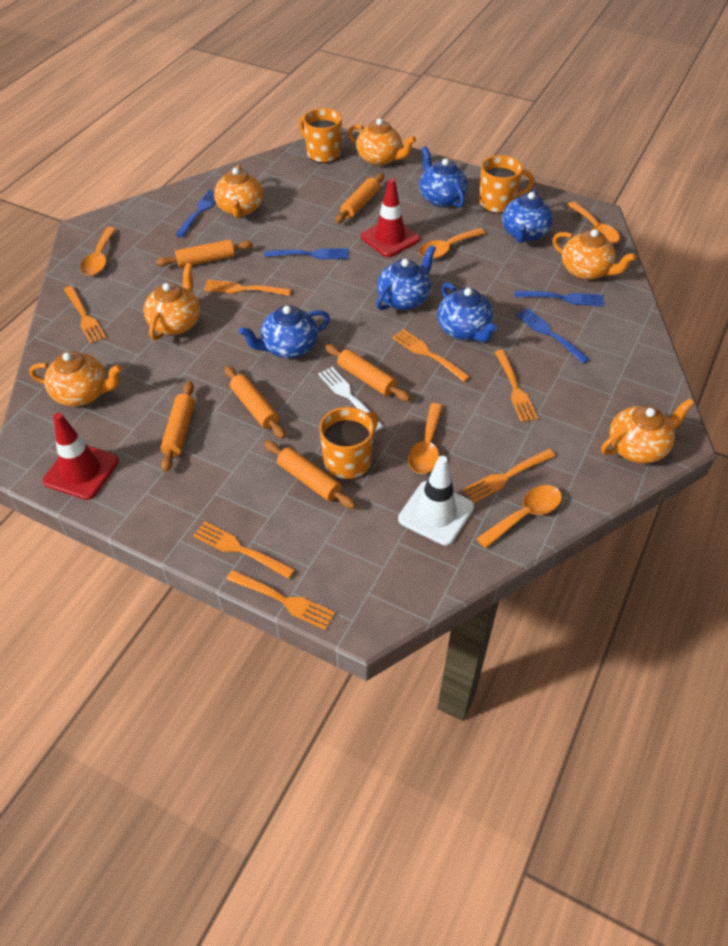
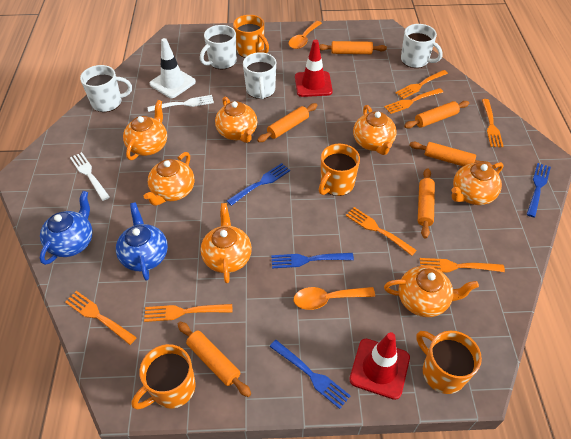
blue teapot: [239,306,330,358] [376,245,436,310] [419,146,468,208] [437,282,497,342] [502,189,553,243] = 5 -> [40,191,93,265] [116,202,168,281] = 2
orange mug: [299,108,342,163] [319,407,378,480] [479,155,534,213] = 3 -> [131,344,196,410] [233,15,269,58] [319,144,360,196] [416,331,482,394] = 4
orange spoon: [80,227,116,276] [408,403,443,474] [419,228,486,259] [476,485,562,548] [568,202,620,244] = 5 -> [289,21,322,49] [294,287,375,310] = 2
orange teapot: [29,352,123,406] [143,263,200,340] [214,165,263,218] [348,118,416,166] [553,229,636,280] [601,398,694,464] = 6 -> [123,100,167,160] [144,152,194,206] [201,203,252,283] [215,97,257,143] [353,105,397,155] [384,266,479,317] [451,162,504,205] = 7
white fork: [318,367,384,432] = 1 -> [70,152,110,201] [147,95,214,112] = 2
white mug: none = 0 -> [80,65,132,112] [200,25,237,69] [243,52,276,99] [401,24,443,68] = 4

